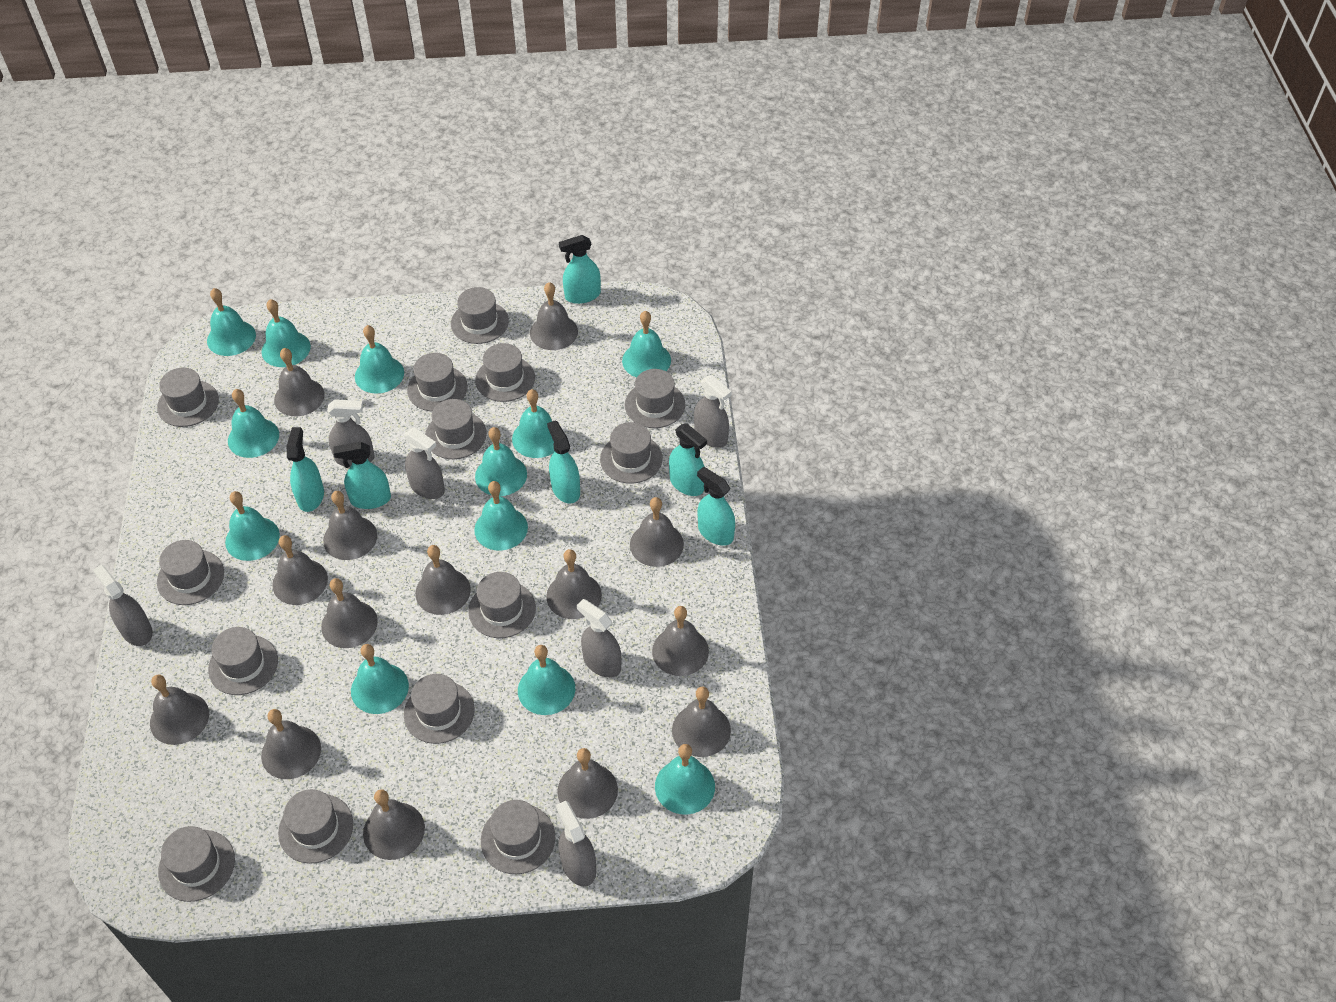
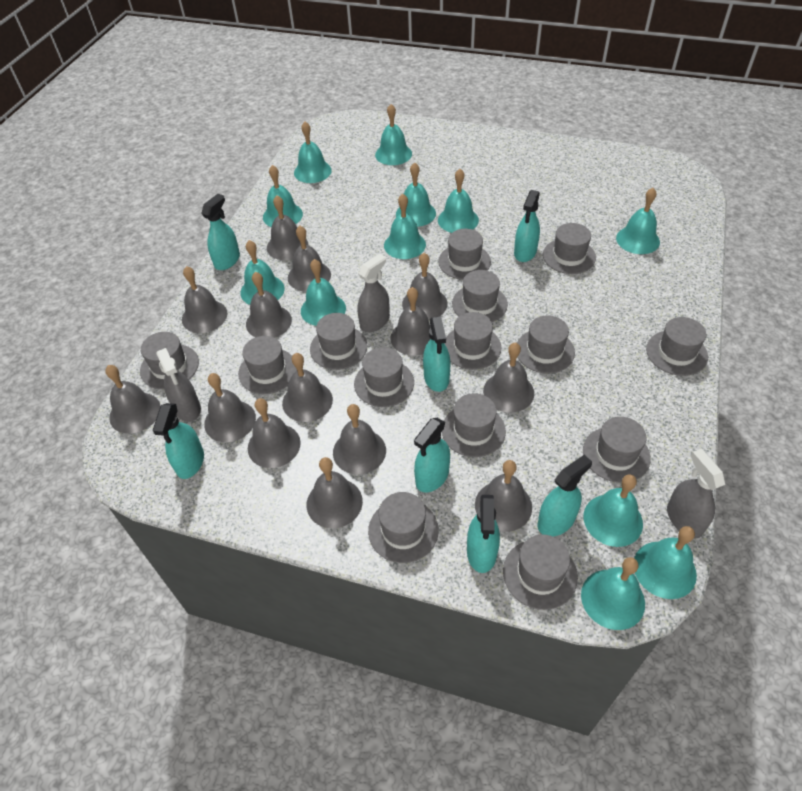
grey spray bottle: [93,565,153,646] [327,399,375,467] [404,427,445,499] [556,801,596,886] [577,599,621,678] [694,375,731,448] = 6 -> [156,348,201,422] [357,254,390,332] [667,449,725,539] = 3
turquoise spray bottle: [287,427,324,512] [334,442,391,509] [547,420,580,504] [559,235,601,304] [669,424,707,496] [697,467,735,546] = 6 -> [153,403,204,479] [201,194,240,270] [414,418,450,493] [423,316,450,392] [467,495,500,573] [514,190,540,262] [538,455,592,536] = 7

